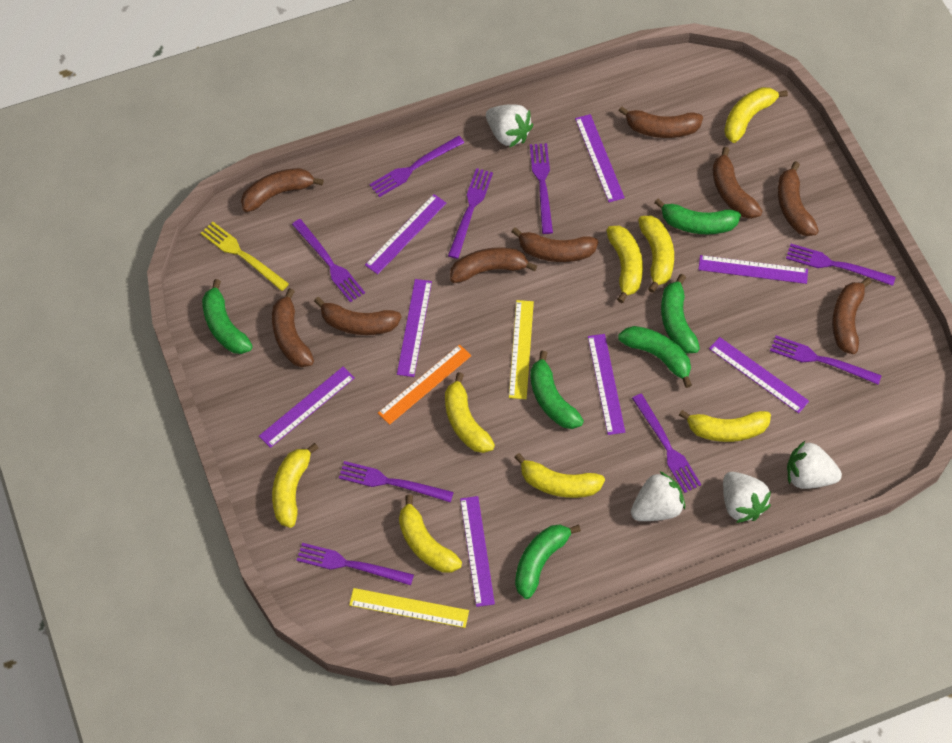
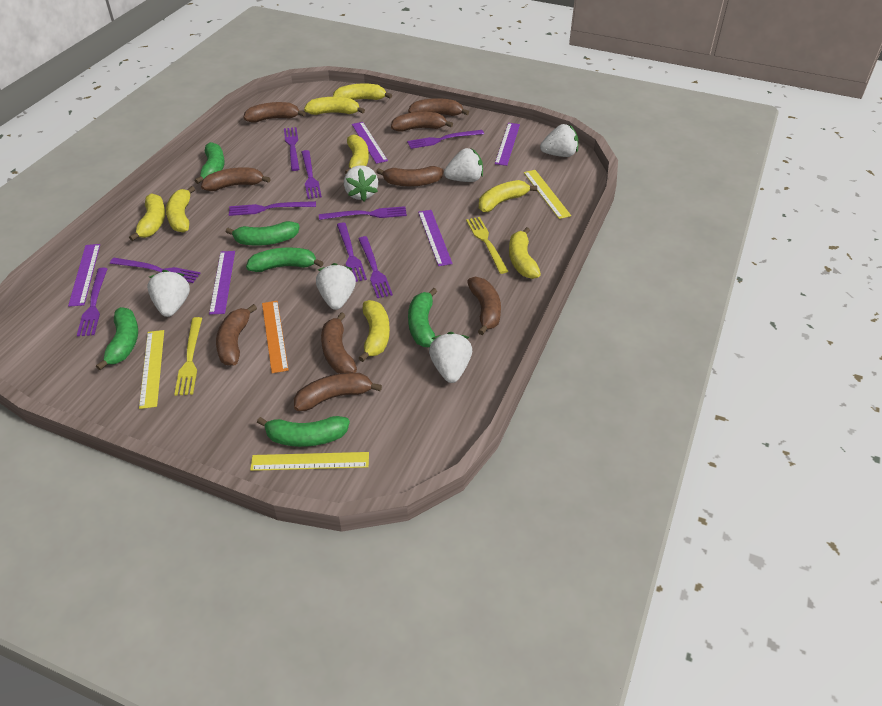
purple ruler: [259,367,355,448] [365,194,446,274] [397,279,432,377] [460,496,495,607] [575,114,625,202] [588,334,625,435] [698,255,808,284] [709,337,809,413] = 8 -> [68,244,100,307] [209,251,235,315] [352,122,388,164] [418,210,453,266] [495,123,520,166] = 5
white strawberry: [486,104,533,148] [631,471,685,521] [723,472,771,523] [787,441,842,489] = 4 -> [147,270,190,317] [316,263,356,310] [344,165,378,202] [429,332,472,383] [444,148,483,182] [540,124,578,157] = 6
yellow fork: [201,222,289,291] = 1 -> [174,317,202,396] [466,217,508,274] = 2
yellow ruler: [349,588,469,628] [509,300,534,399] = 2 -> [139,330,164,409] [250,452,369,471] [524,170,571,219] = 3

